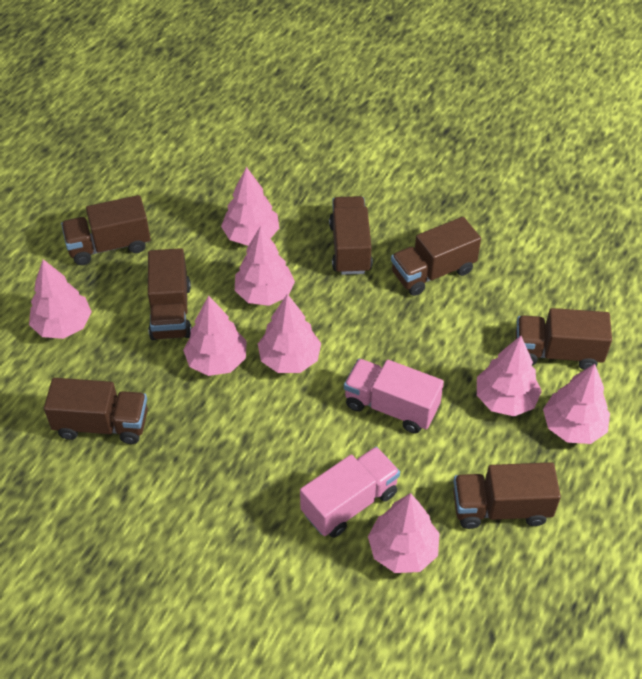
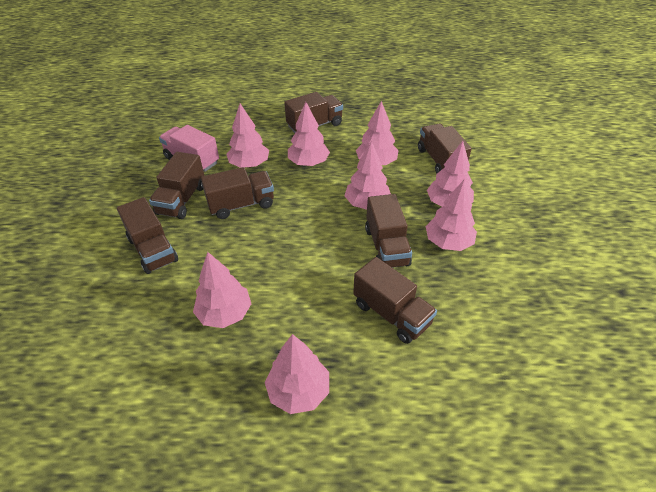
pink truck: [300,447,400,538] [344,359,444,434] = 2 -> [159,125,219,172] = 1

